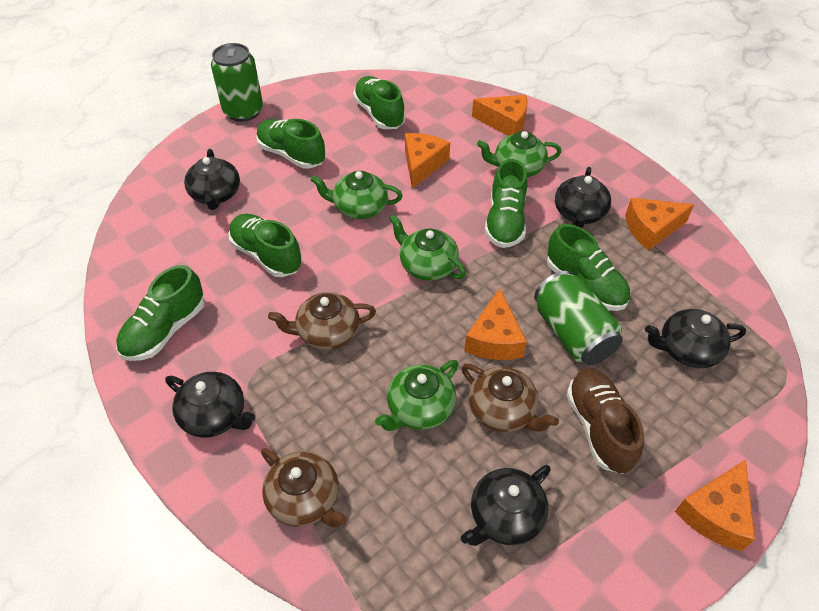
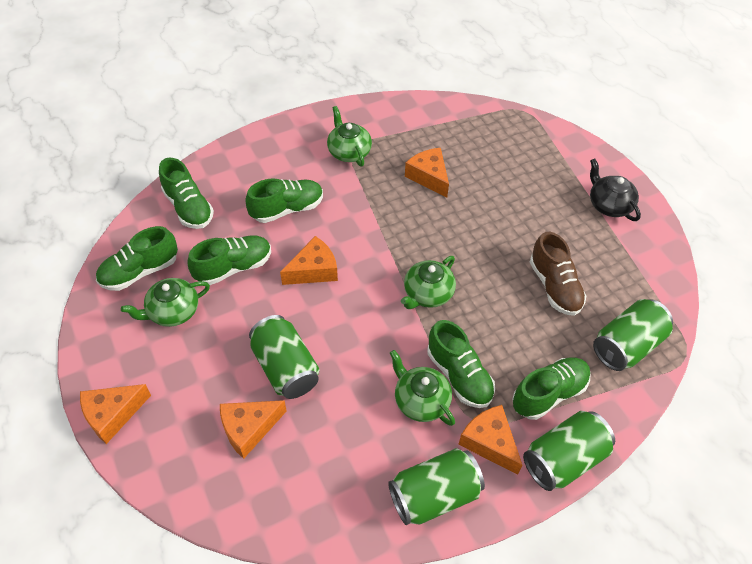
black teapot: [165,372,255,438] [184,149,240,210] [461,465,551,546] [555,167,611,228] [645,309,746,368] = 5 -> [590,159,641,221] = 1
brown teapot: [261,448,347,528] [268,292,376,350] [462,364,559,432] = 3 -> none = 0
green can: [211,43,263,122] [534,271,623,365] = 2 -> [249,315,319,399] [388,448,485,526] [523,411,615,491] [593,299,673,371] = 4

